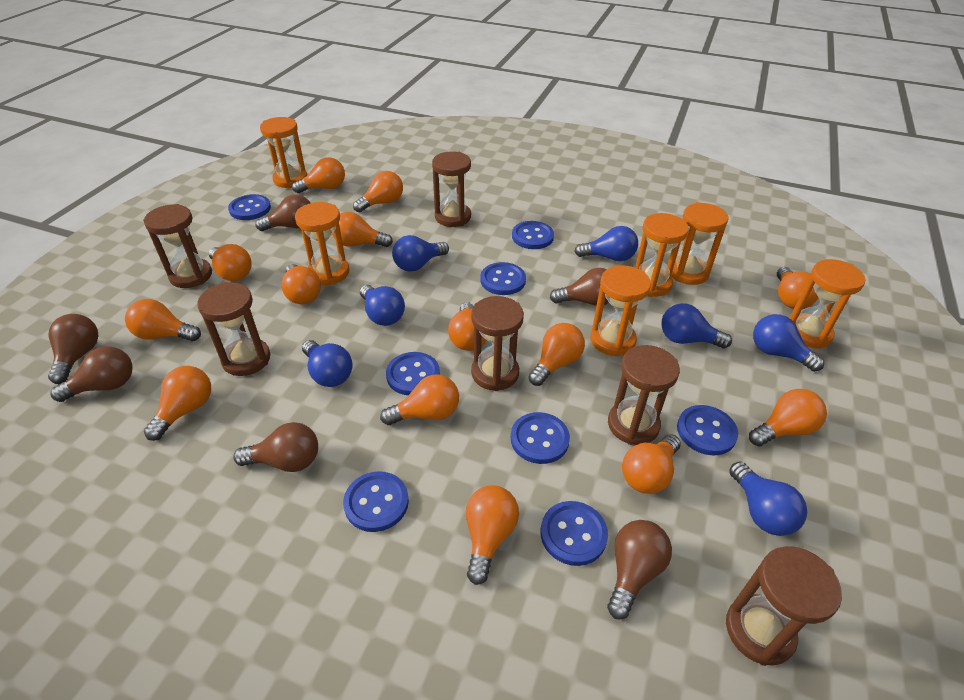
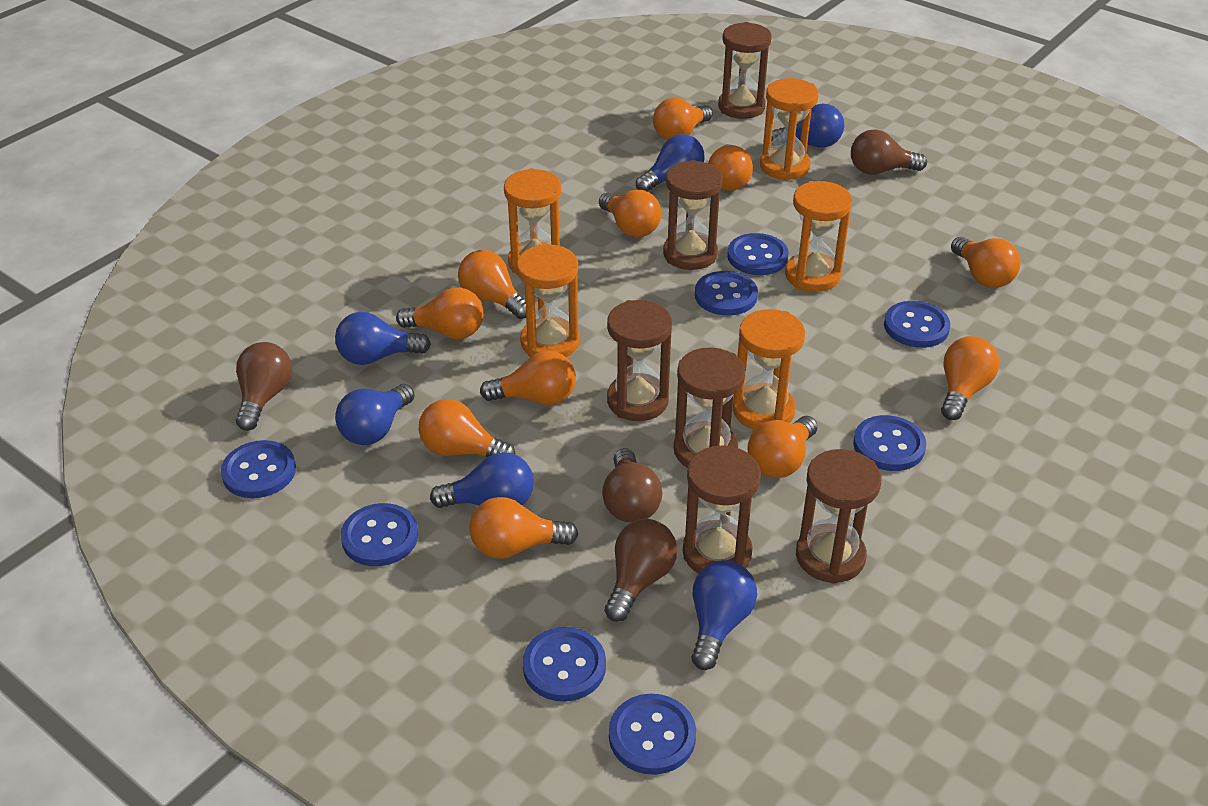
blue light bulb: [302,340,353,387] [360,285,405,326] [392,235,449,272] [574,226,638,261] [661,303,732,349] [729,461,807,536] [753,314,824,372] = 7 -> [335,312,431,365] [335,384,415,445] [430,452,534,508] [636,134,705,192] [692,560,757,670] [771,104,844,148] = 6
brown light bulb: [48,314,98,384] [50,346,133,402] [233,422,318,472] [255,195,311,231] [550,268,609,306] [607,520,672,619] = 6 -> [236,342,292,431] [602,448,662,523] [605,519,677,622] [851,129,927,175] = 4
orange hourglass: [260,117,307,188] [295,202,349,285] [590,265,651,357] [635,213,689,297] [671,202,729,285] [790,259,865,349] = 6 -> [504,168,561,275] [516,244,579,357] [733,309,805,430] [760,78,819,180] [785,181,852,292] = 5
orange light bulb: [125,299,201,341] [144,366,211,441] [209,244,252,281] [281,264,321,304] [292,157,345,193] [333,212,393,247] [353,171,403,212] [380,374,459,425] [448,302,486,351] [466,485,519,585] [529,323,585,386] [622,434,681,494] [749,389,827,446] [777,267,819,309] = 14 -> [396,287,483,339] [419,399,516,457] [458,250,526,319] [469,497,578,559] [480,350,576,405] [599,190,661,237] [653,98,713,140] [708,144,753,191] [747,416,818,478] [941,336,999,420] [951,237,1021,288] = 11

